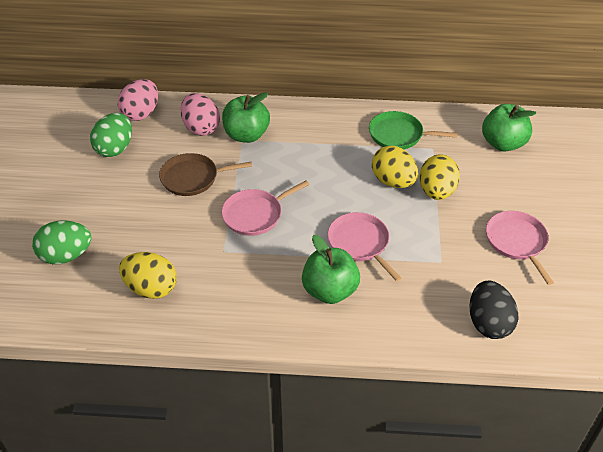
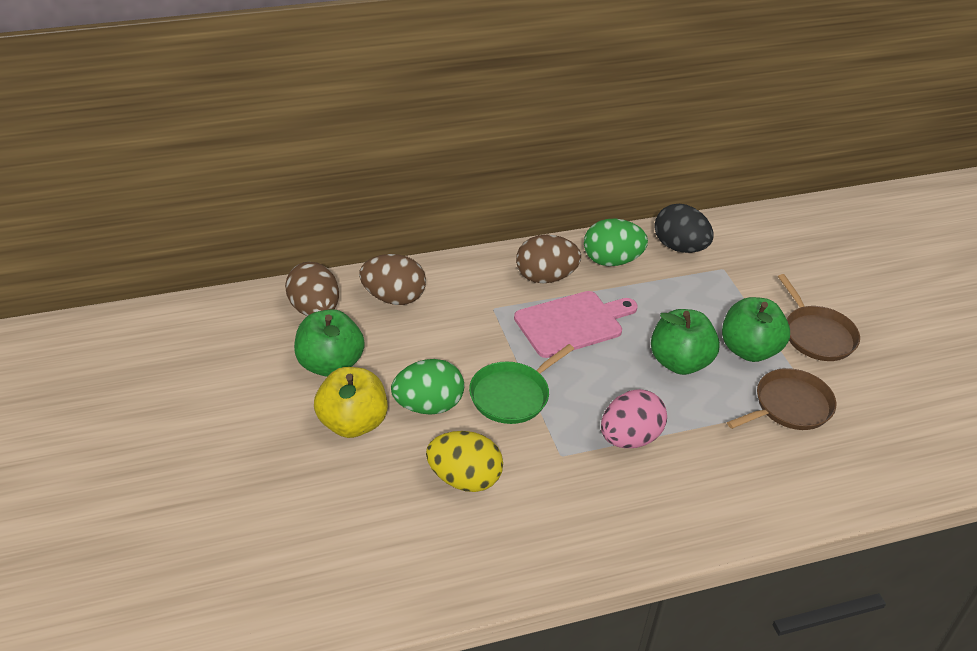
brown egg: none = 0 -> [285,262,339,316] [359,254,426,305] [516,235,581,283] = 3
brown pan: [159,153,252,196] = 1 -> [727,368,836,430] [778,274,860,361] = 2
pink cutting board: none = 0 -> [514,291,638,358] = 1
pink egg: [118,79,158,121] [180,93,220,136] = 2 -> [601,389,667,448] = 1
pink pan: [221,180,309,236] [327,212,402,281] [486,211,554,285] = 3 -> none = 0
yellow apple: none = 0 -> [314,367,388,438] = 1
yellow egg: [119,252,177,299] [372,146,418,188] [419,154,460,200] = 3 -> [426,431,503,492] = 1

